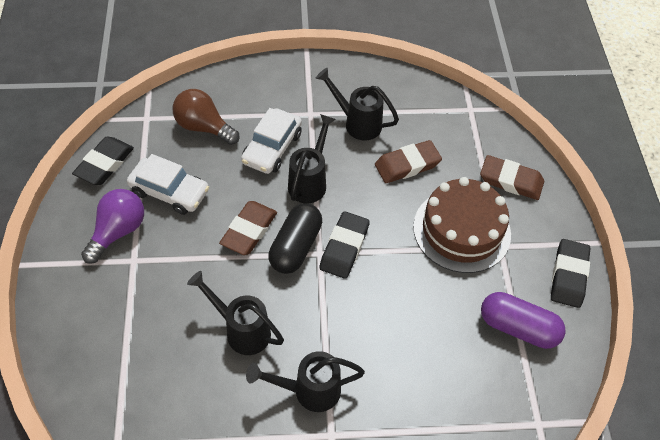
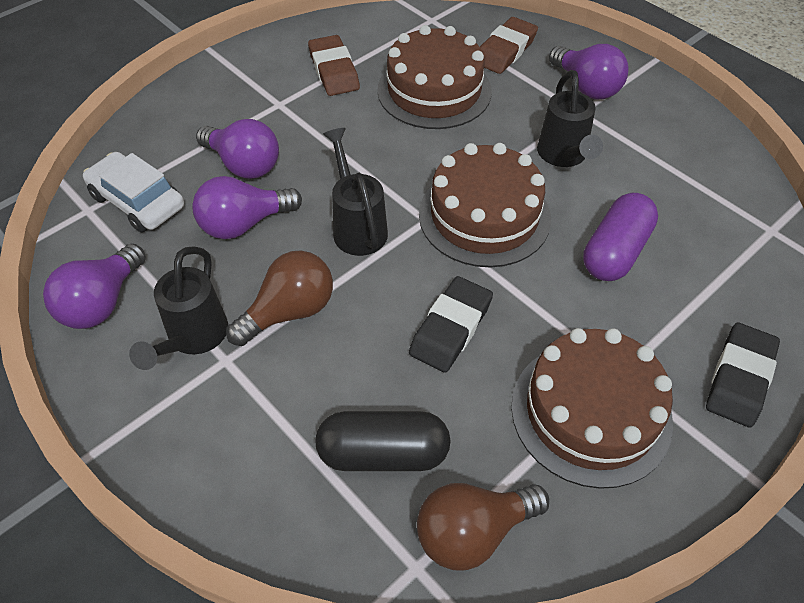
black eraser: [72,137,134,185] [319,211,370,279] [551,239,590,308] = 3 -> [409,276,493,373] [706,323,780,428] = 2
black watering can: [187,271,284,355] [246,351,365,412] [288,114,336,203] [316,68,399,140] = 4 -> [129,246,228,370] [323,128,388,256] [537,70,603,167] = 3
brown cake: [413,177,511,273] = 1 -> [377,25,492,129] [419,143,551,267] [511,328,673,489] = 3
brown eraser: [219,201,277,255] [375,140,442,183] [480,155,544,200] = 3 -> [308,35,360,96] [480,17,538,74] = 2
brown light bulb: [173,89,240,145] = 1 -> [226,251,333,346] [417,483,549,571] = 2
purple light bulb: [81,189,144,264] = 1 -> [43,243,146,329] [192,176,302,239] [196,119,279,179] [549,44,629,100] = 4
white car: [127,154,209,215] [241,108,302,174] = 2 -> [83,152,184,232] = 1

